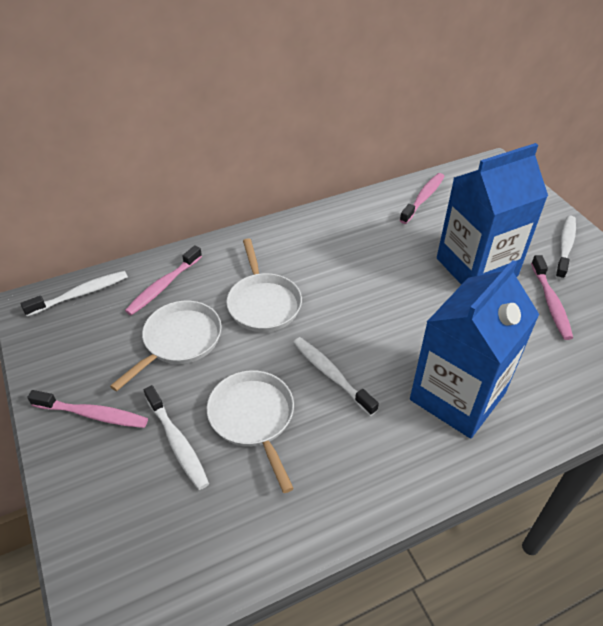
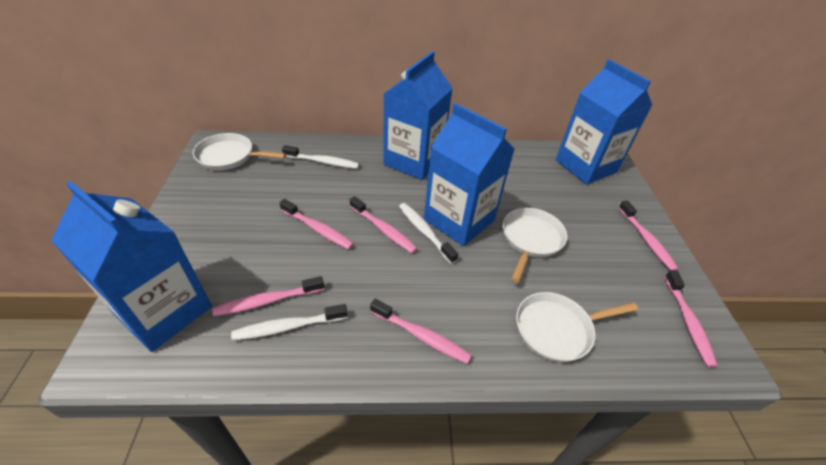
blue carton: [410,260,540,438] [437,143,548,285] = 2 -> [51,181,212,352] [383,51,452,180] [424,103,515,246] [556,59,652,185] = 4
pink toothbrush: [27,390,148,428] [125,245,202,316] [400,173,445,224] [531,255,573,340] = 4 -> [212,276,324,316] [279,199,354,250] [350,196,418,254] [370,299,472,364] [618,200,679,270] [665,270,717,368] = 6
white toothbrush: [21,271,128,317] [144,385,209,490] [293,337,379,416] [555,216,576,280] = 4 -> [231,304,348,340] [282,145,359,169] [399,203,458,264] = 3

